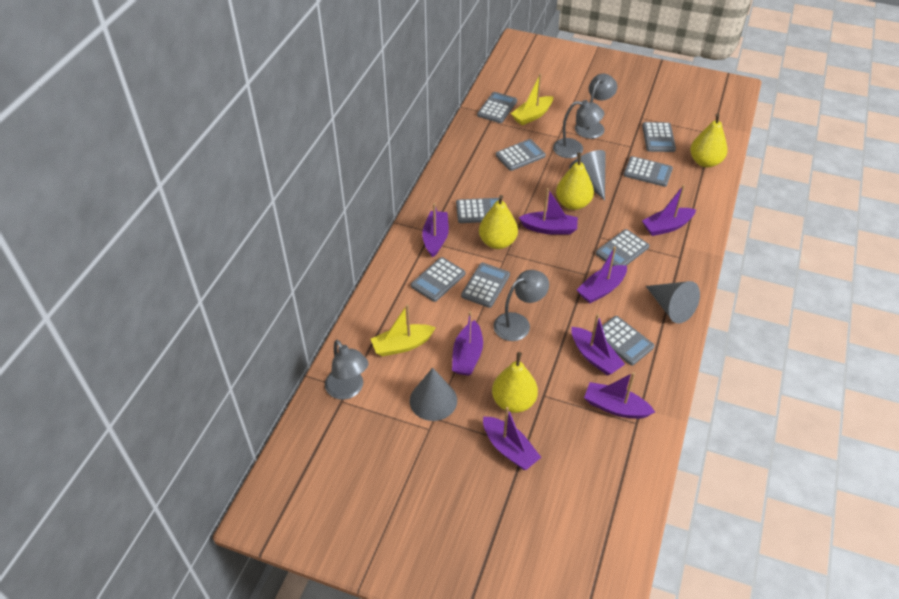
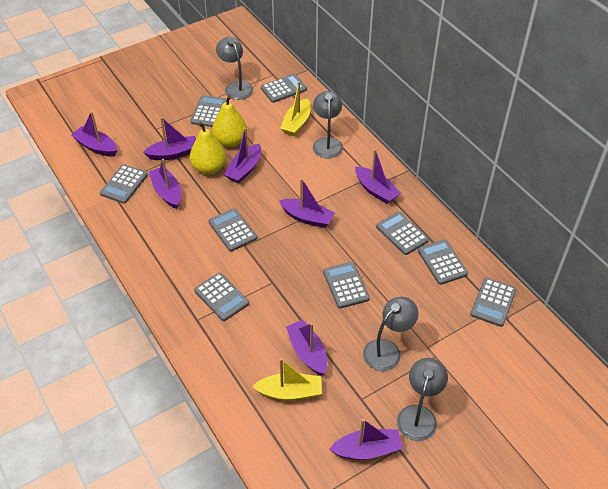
grey cone: [410,368,457,421] [569,150,606,201] [646,281,700,324] = 3 -> none = 0
yellow pear: [479,195,518,249] [492,352,538,413] [556,152,594,210] [690,113,728,167] = 4 -> [190,122,226,174] [212,95,247,147] = 2

